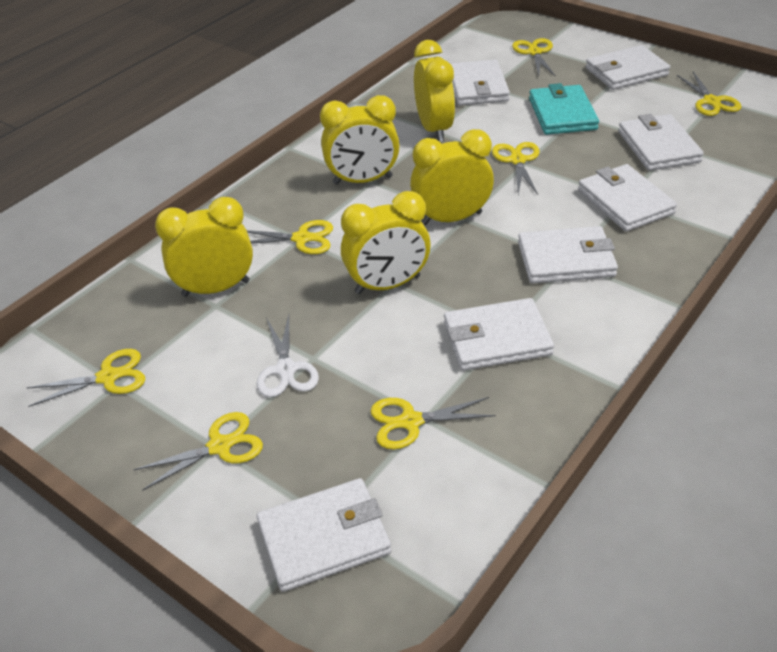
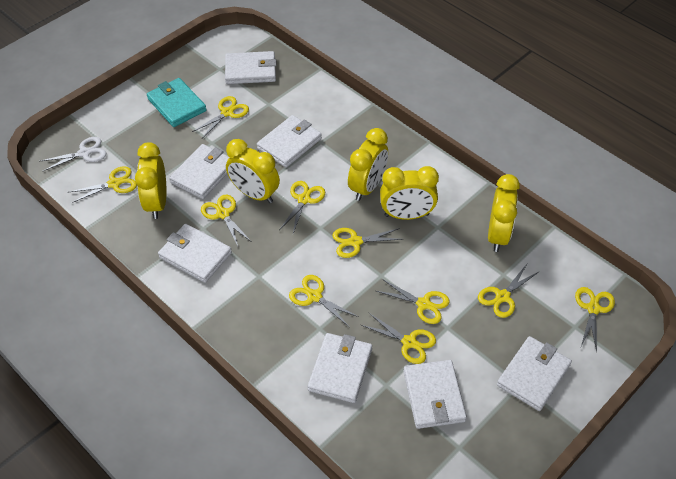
yellow scissors: [26,349,145,407] [133,412,263,491] [247,220,333,254] [370,397,496,449] [492,142,540,195] [512,38,556,77] [677,72,741,116] = 7 -> [70,166,137,203] [192,96,249,138] [201,195,251,246] [279,181,325,234] [289,275,359,327] [332,228,403,258] [361,313,436,364] [376,279,450,324] [478,264,540,318] [575,287,615,352] = 10

